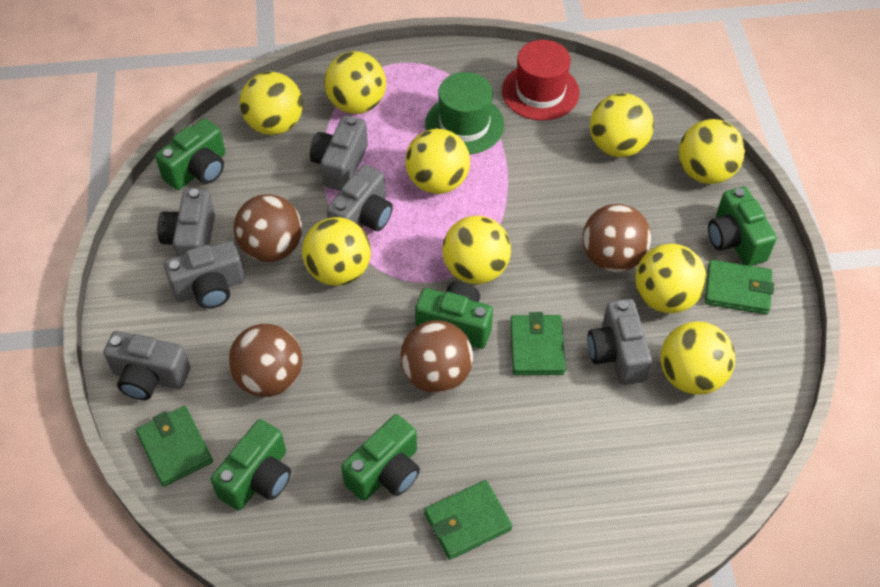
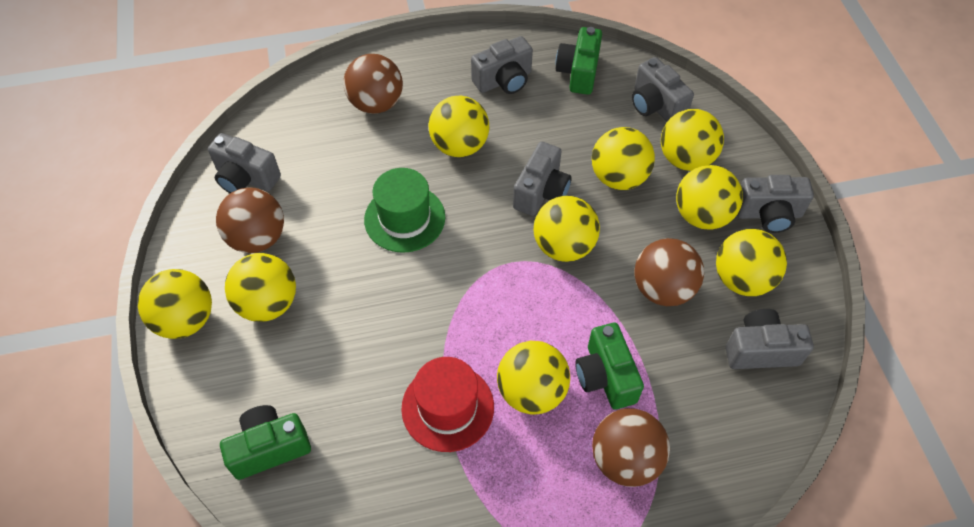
green camera: [155,118,225,190] [211,419,291,510] [341,414,420,501] [415,281,493,349] [708,187,777,266] = 5 -> [220,405,311,480] [555,27,602,95] [575,323,644,410] = 3
green wallet: [136,406,213,487] [424,480,512,560] [510,312,566,375] [705,260,774,314] = 4 -> none = 0

